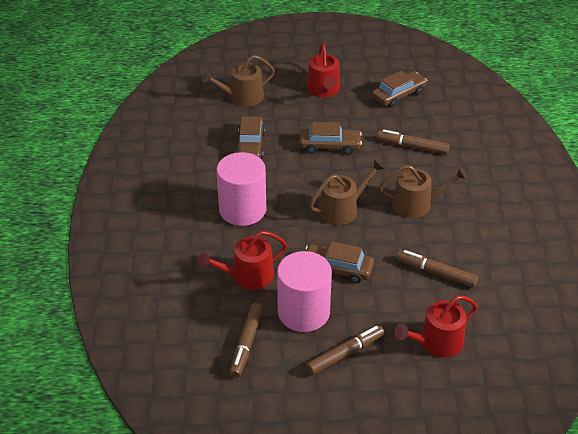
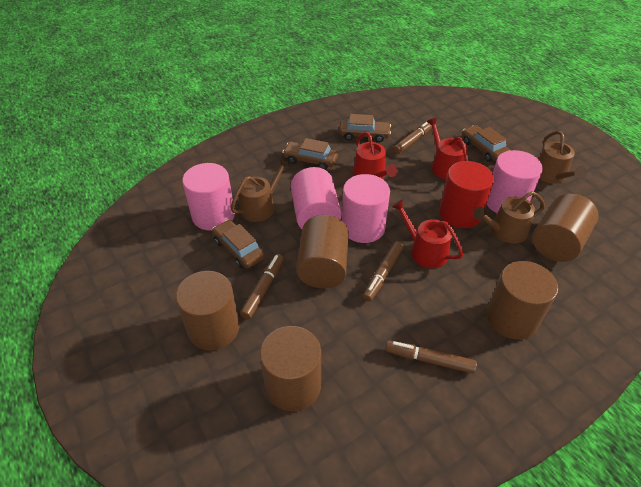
brown cylinder: none = 0 -> [175,271,239,350] [260,326,321,411] [296,215,349,288] [487,261,558,340] [532,194,599,262] = 5
pink cylinder: [216,152,266,226] [277,251,332,332] = 2 -> [182,163,235,231] [291,167,342,229] [342,174,390,243] [487,150,543,213] = 4
red cylinder: none = 0 -> [439,161,494,228] = 1

